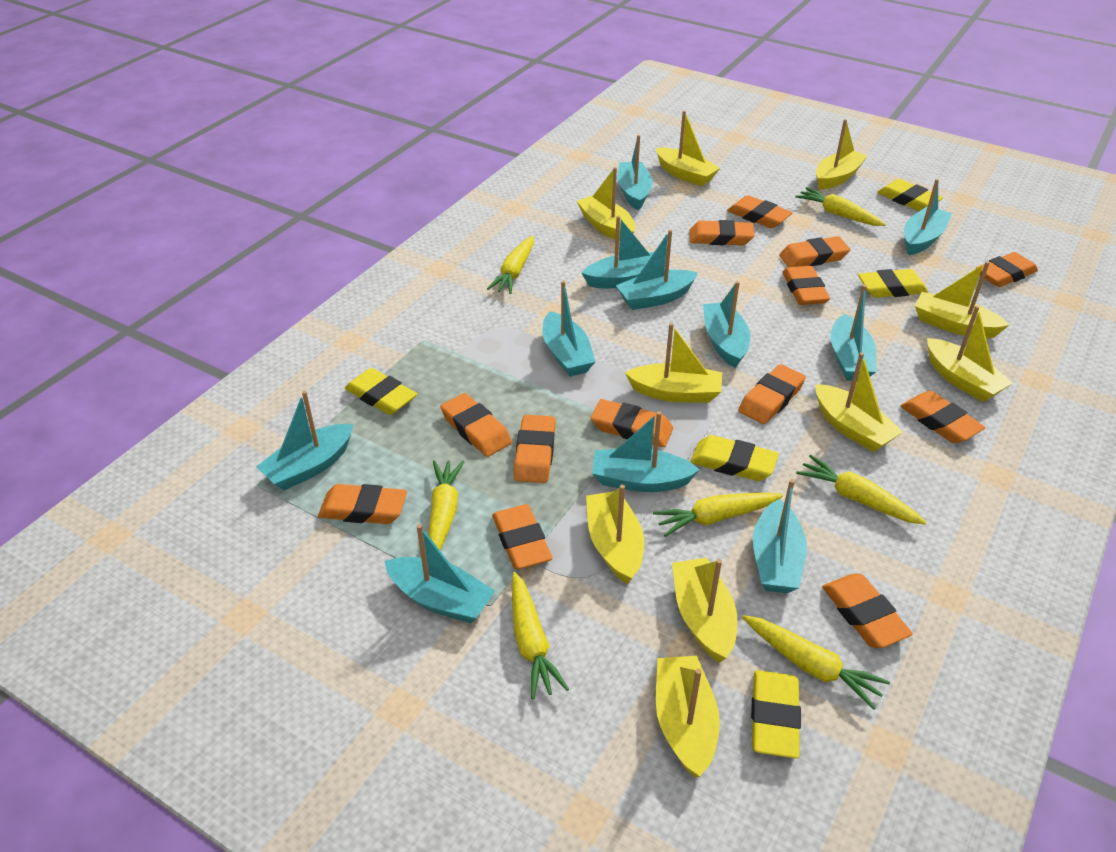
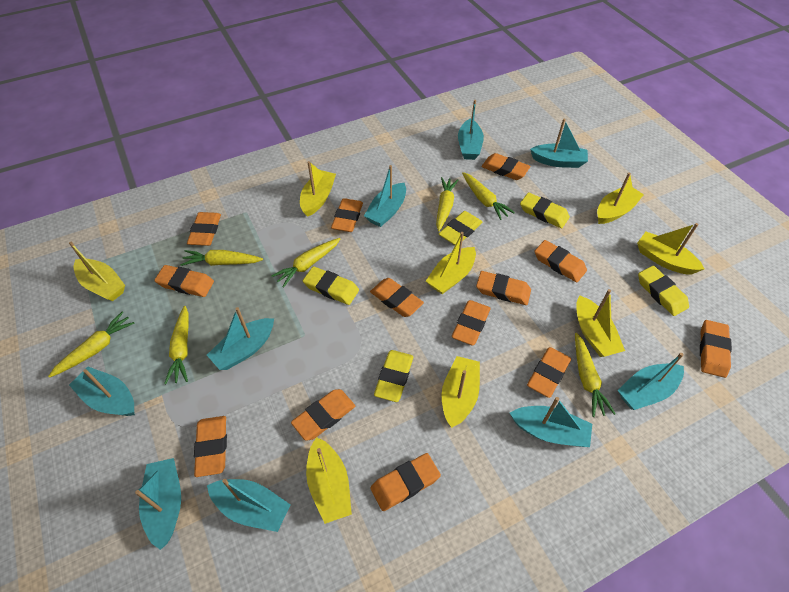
turquoise boat: [256,391,353,491] [385,524,495,623] [542,281,595,377] [582,216,654,288] [592,411,700,492] [616,229,698,310] [617,135,653,210] [703,281,750,368] [753,479,807,593] [831,285,876,381] [904,179,952,255] = 11 -> [69,367,135,416] [135,458,181,550] [207,307,274,370] [207,479,290,532] [364,165,406,227] [458,100,484,160] [510,397,592,447] [530,119,588,168] [618,353,684,410] = 9
yellow boat: [576,167,635,241] [586,485,644,584] [625,323,722,403] [656,110,720,186] [656,656,720,778] [672,557,738,663] [816,119,867,190] [816,352,903,452] [915,261,1009,338] [927,306,1013,402] = 10 -> [69,242,125,301] [300,161,336,217] [306,437,352,524] [426,232,476,294] [442,356,480,428] [576,289,625,357] [597,173,644,224] [637,223,704,275] = 8

